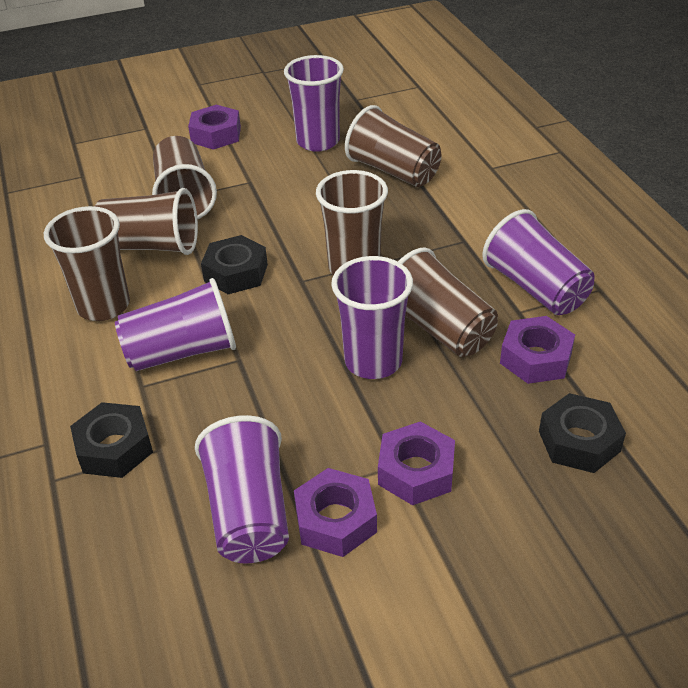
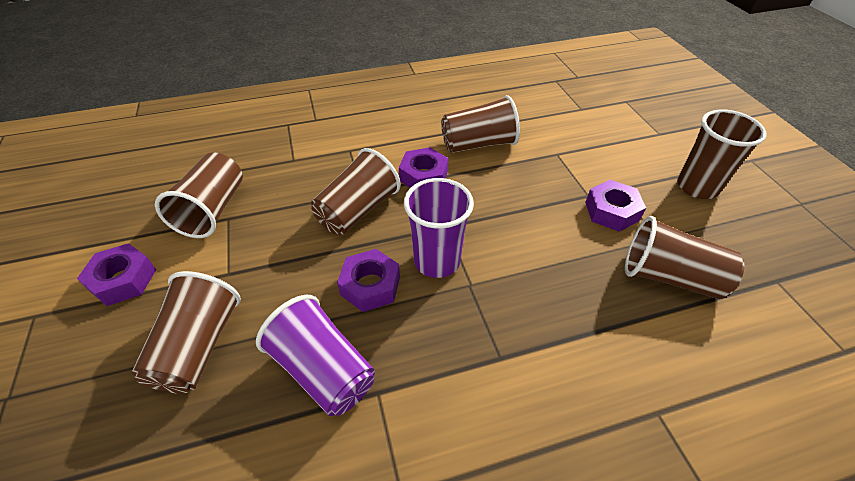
black nut: [70,402,153,478] [201,235,268,294] [539,393,626,473] = 3 -> none = 0
purple cup: [115,278,236,371] [195,415,289,564] [284,55,344,152] [331,256,413,379] [482,209,595,315] = 5 -> [256,295,375,416] [404,178,474,278] = 2

